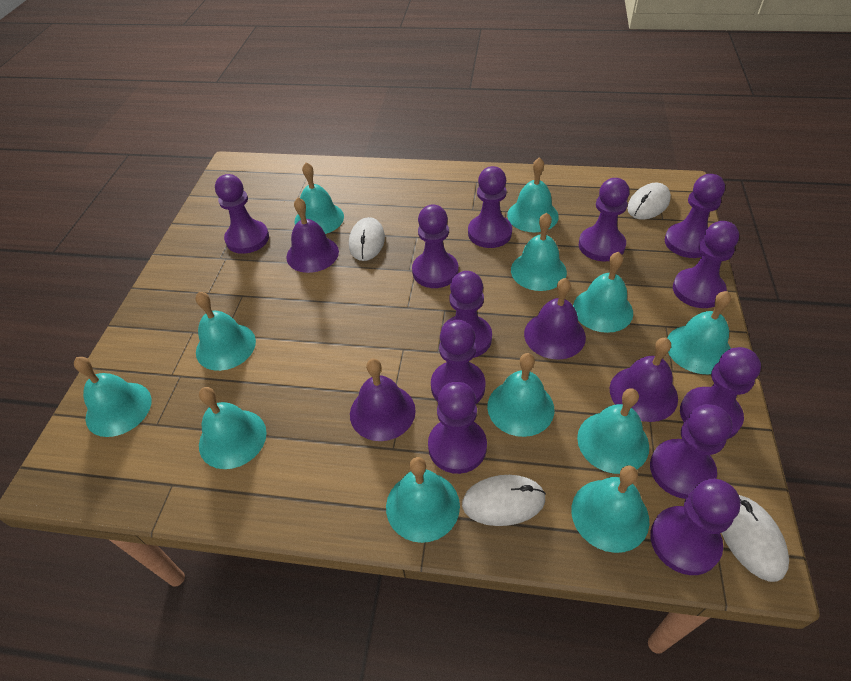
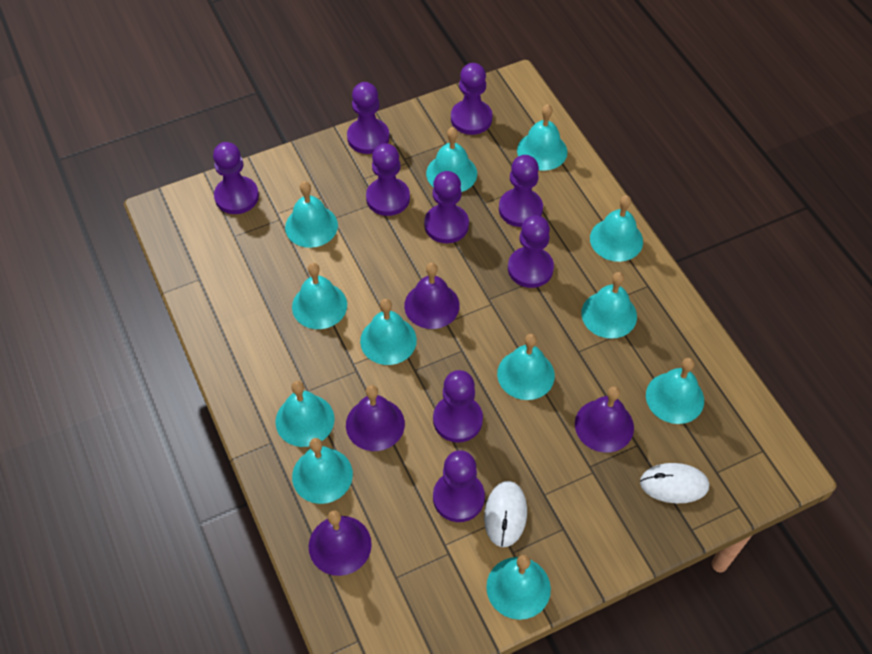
purple pawn: [215,174,269,254] [412,205,458,288] [428,382,487,474] [431,320,485,404] [441,271,492,358] [468,166,512,248] [579,178,629,262] [650,404,732,499] [650,479,741,575] [665,174,725,258] [673,221,739,308] [680,347,761,439] = 12 -> [213,142,259,214] [347,82,389,154] [366,143,410,216] [424,171,469,243] [433,370,483,443] [433,450,485,522] [451,63,493,135] [499,155,543,227] [508,215,554,288] = 9
white mouse: [349,217,385,261] [462,475,546,526] [627,183,671,220] [722,495,789,582] = 4 -> [484,481,527,547] [640,463,709,503] = 2

